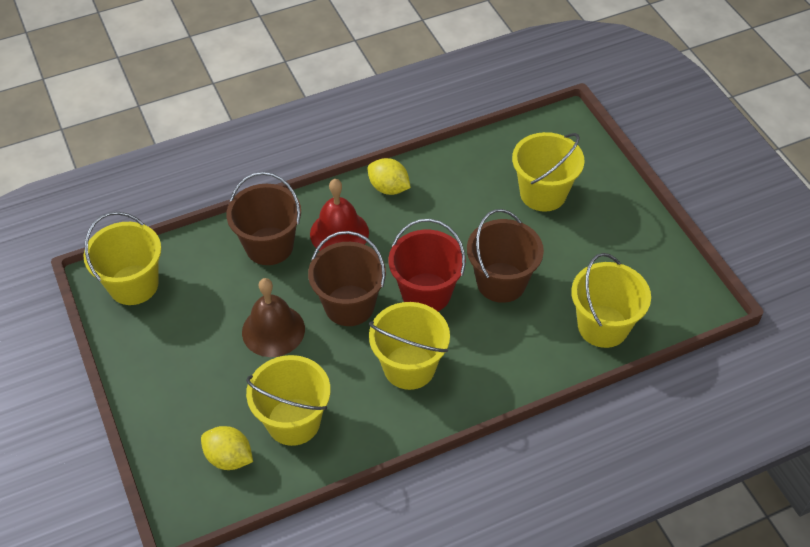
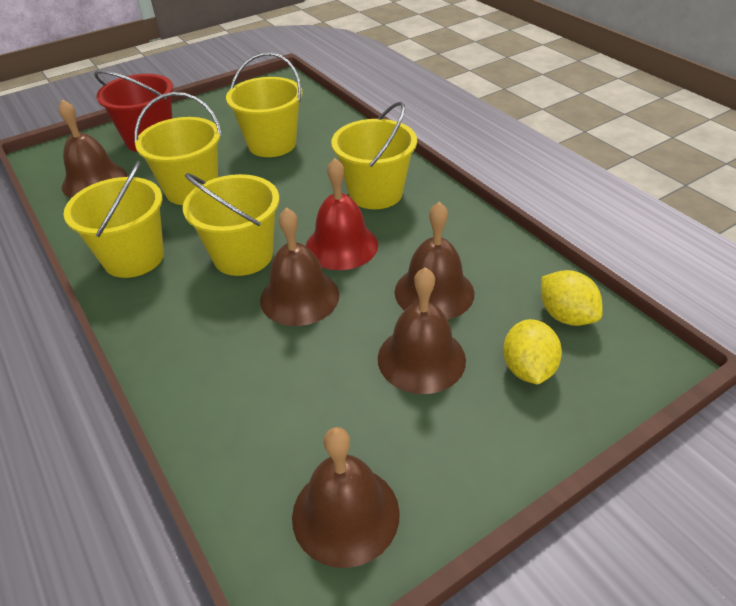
brown bell: [242,278,305,357] = 1 -> [59,99,127,198] [260,207,339,326] [292,427,400,568] [378,267,466,394] [395,202,474,320] = 5
brown bucket: [226,172,301,265] [308,231,386,326] [467,209,544,303] = 3 -> none = 0

